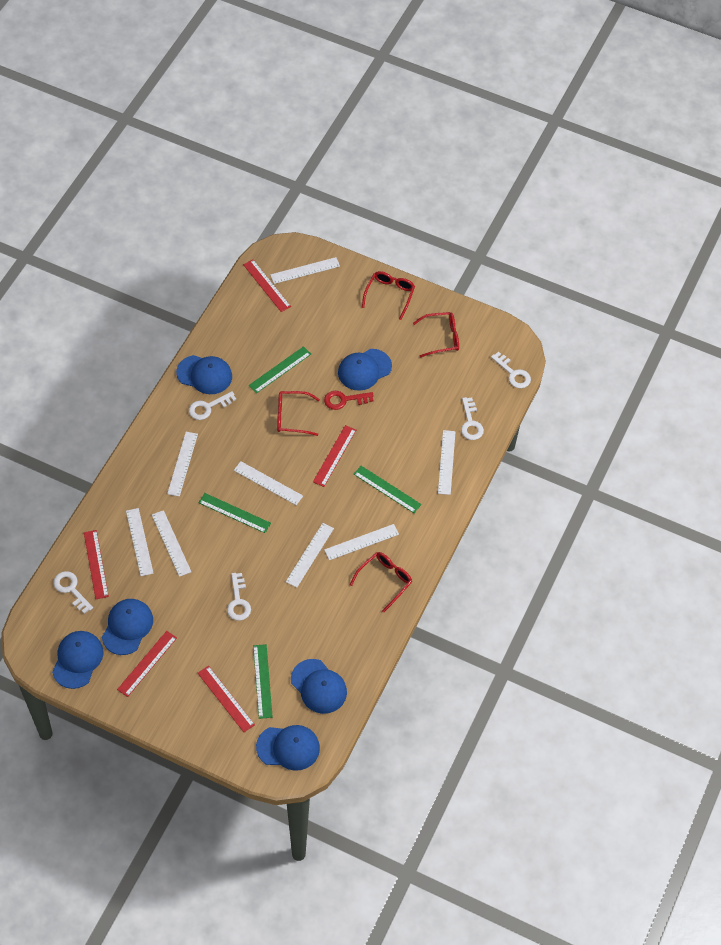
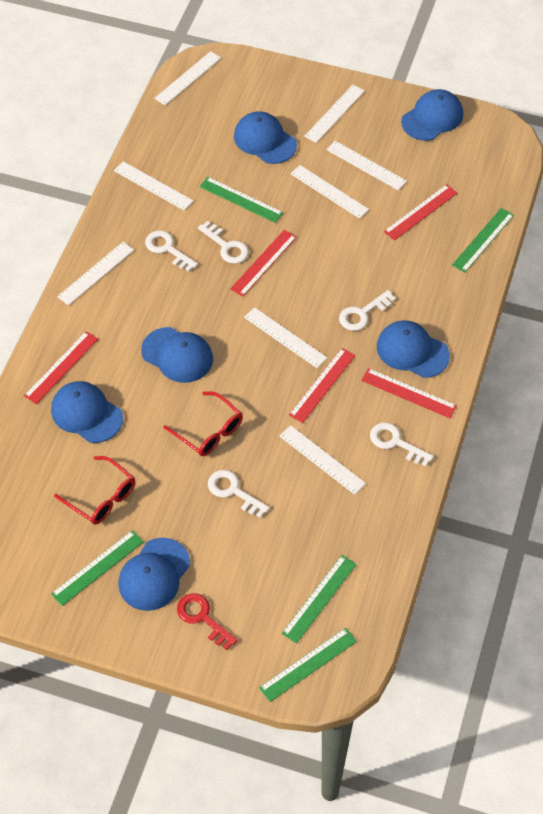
green ruler: [199,493,271,533] [249,346,311,393] [253,644,273,719] [354,466,422,513] = 4 -> [51,530,144,606] [199,177,283,223] [259,628,357,702] [282,555,357,643] [452,208,514,273] = 5
red glasses: [277,391,320,436] [350,552,412,613] [362,271,415,320] [413,312,459,358] = 4 -> [54,456,135,525] [163,392,243,456] = 2

